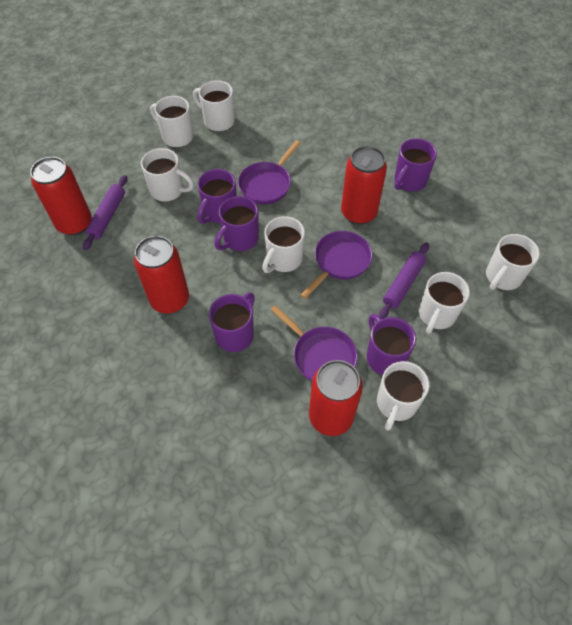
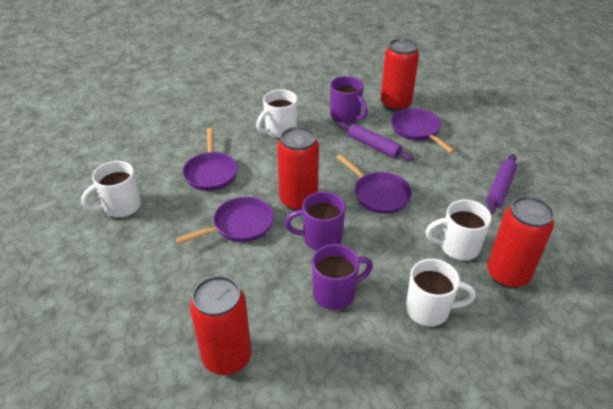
purple mug: [197,169,237,224] [209,293,255,352] [214,196,259,251] [367,314,416,375] [395,138,437,191] = 5 -> [285,191,345,251] [312,244,373,310] [330,76,368,123] = 3
purple pan: [238,140,301,204] [270,305,357,381] [300,231,372,299] = 3 -> [176,197,274,244] [183,128,238,191] [336,154,412,214] [391,108,455,153] = 4
white mug: [141,148,194,202] [150,96,193,147] [193,80,235,131] [262,216,305,273] [377,361,429,431] [419,272,470,334] [486,234,540,290] = 7 -> [81,161,141,218] [256,89,298,138] [406,259,476,326] [426,200,492,261] = 4

